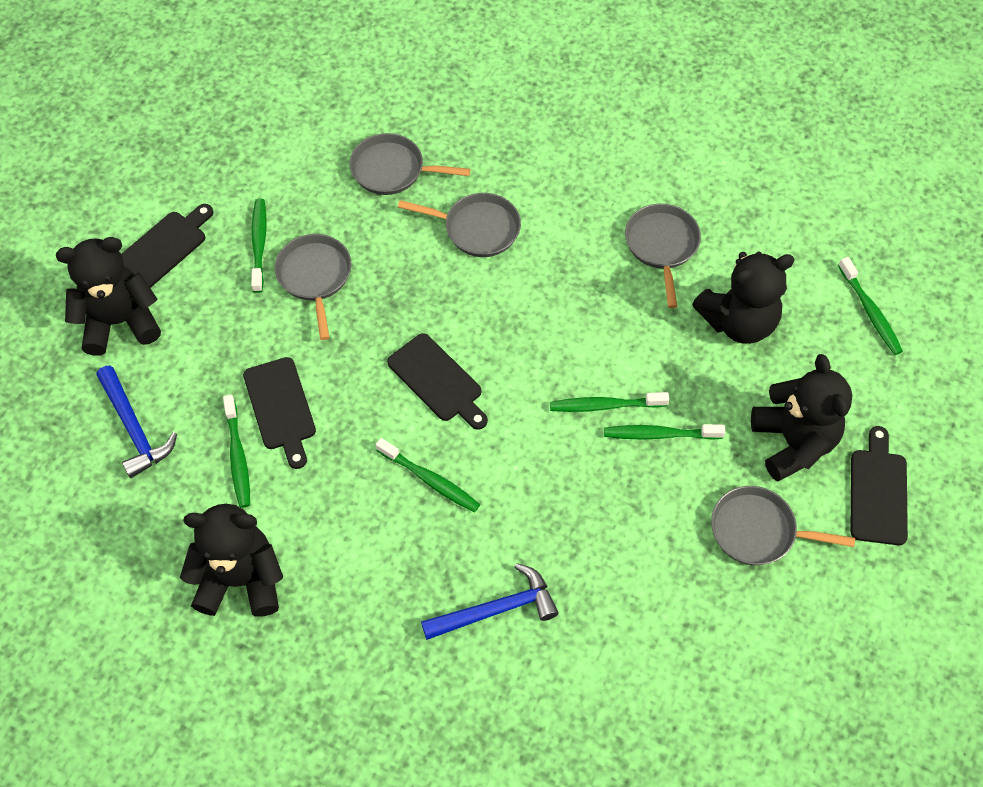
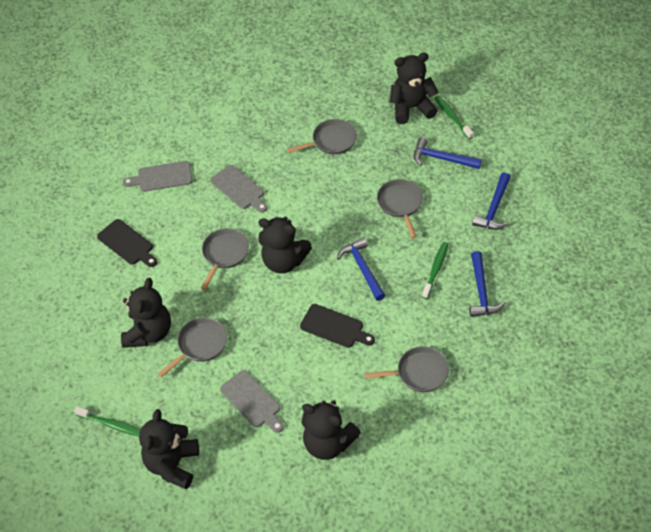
black cutting board: [121,204,214,288] [243,357,316,469] [387,333,488,430] [850,426,908,545] = 4 -> [97,219,157,267] [300,304,375,348] = 2
black teddy bear: [56,237,161,356] [180,504,283,617] [692,252,795,344] [751,354,852,482] = 4 -> [121,278,171,348] [139,409,199,489] [259,217,312,274] [301,400,361,460] [390,52,439,124] = 5
blue hammer: [96,366,177,478] [421,563,558,640] = 2 -> [337,237,386,301] [414,137,482,169] [470,251,505,317] [472,172,511,230] = 4
green toothbrush: [223,395,250,508] [251,198,267,293] [376,438,480,512] [550,392,669,412] [604,424,725,440] [838,257,903,355] = 6 -> [74,406,141,437] [422,242,449,299] [434,96,474,140] = 3
grey cutting board: none = 0 -> [123,161,193,192] [211,165,268,212] [220,370,284,433] = 3

